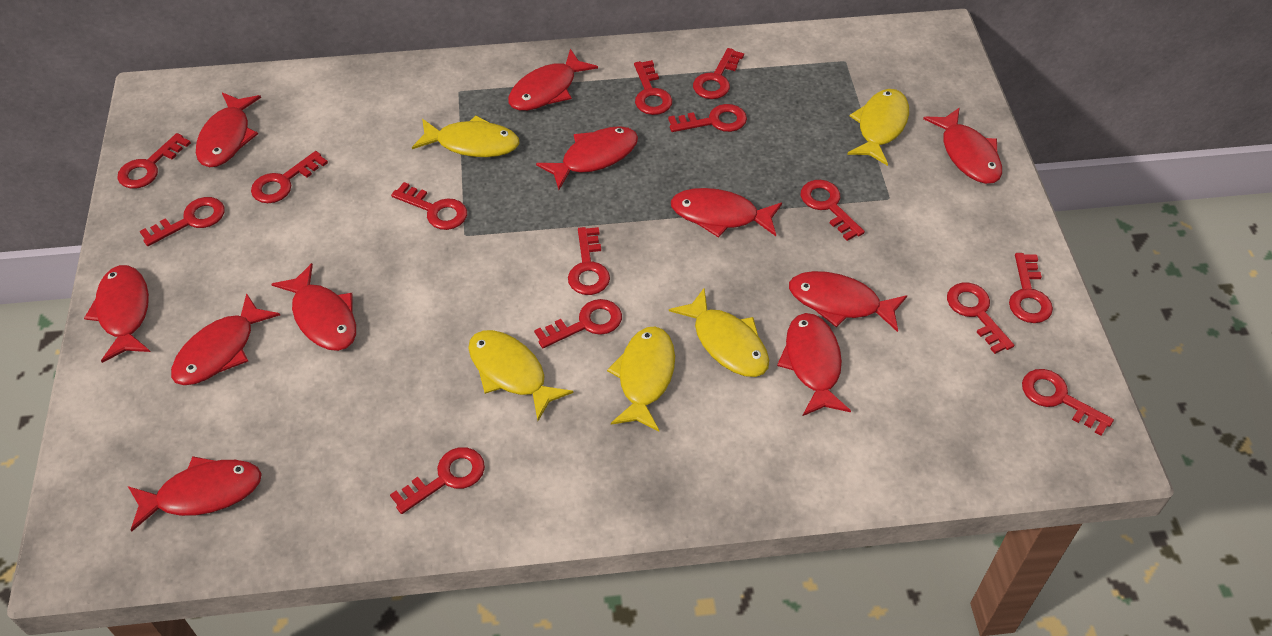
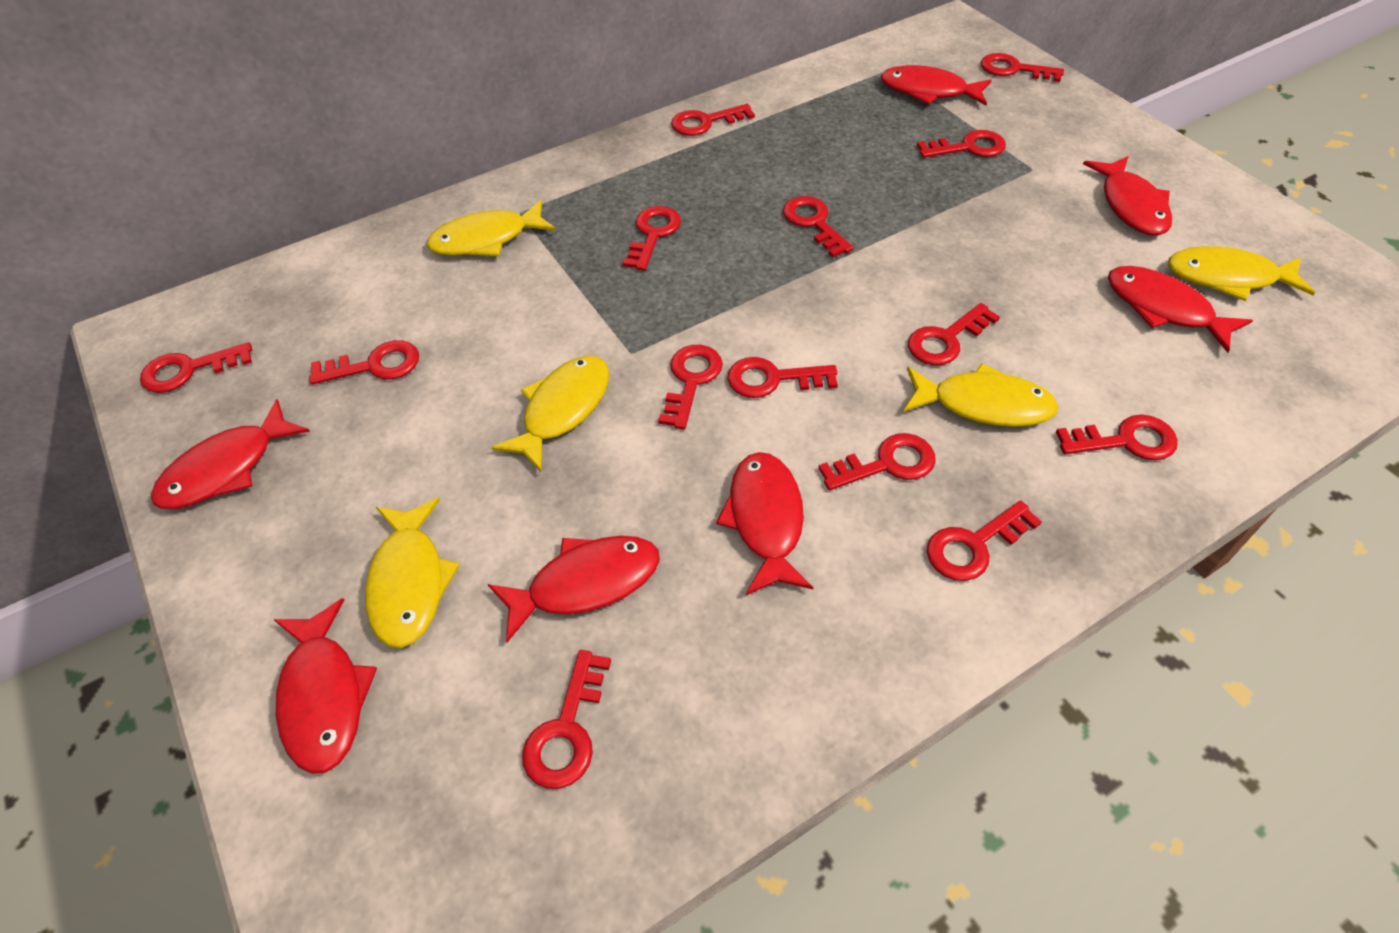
red fish: [84,265,150,363] [128,456,262,532] [171,293,280,385] [196,92,261,167] [272,263,356,351] [508,49,598,111] [536,126,638,190] [671,188,782,238] [777,313,851,416] [789,271,907,332] [923,107,1002,184] = 11 -> [151,399,310,509] [273,598,377,774] [488,536,660,642] [716,452,814,595] [880,65,991,105] [1083,156,1172,236] [1108,266,1253,353] = 7

